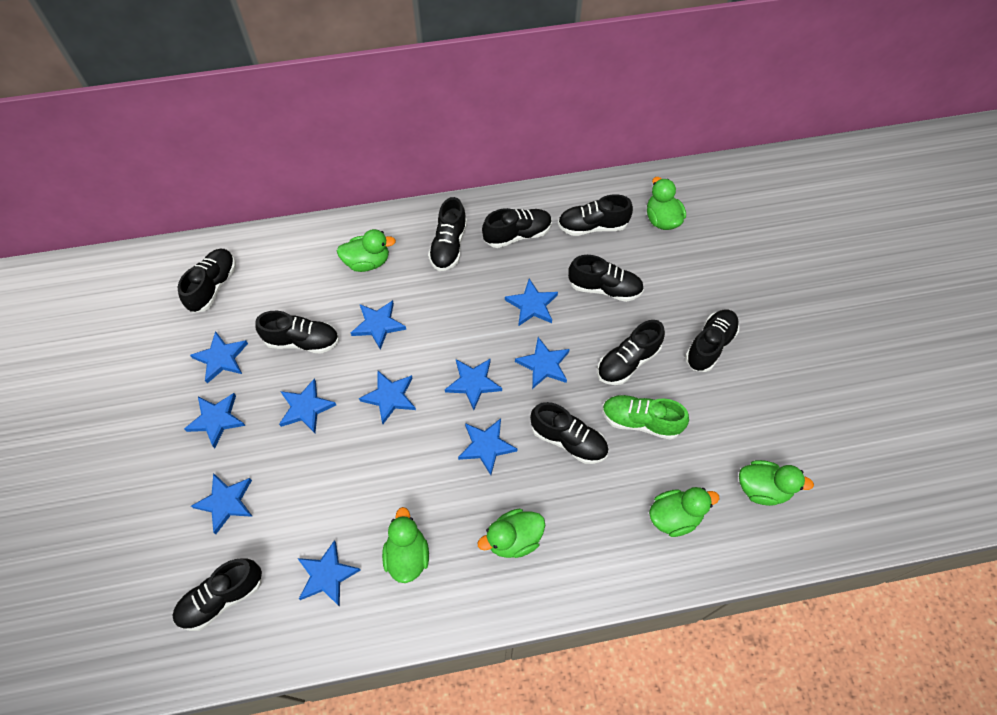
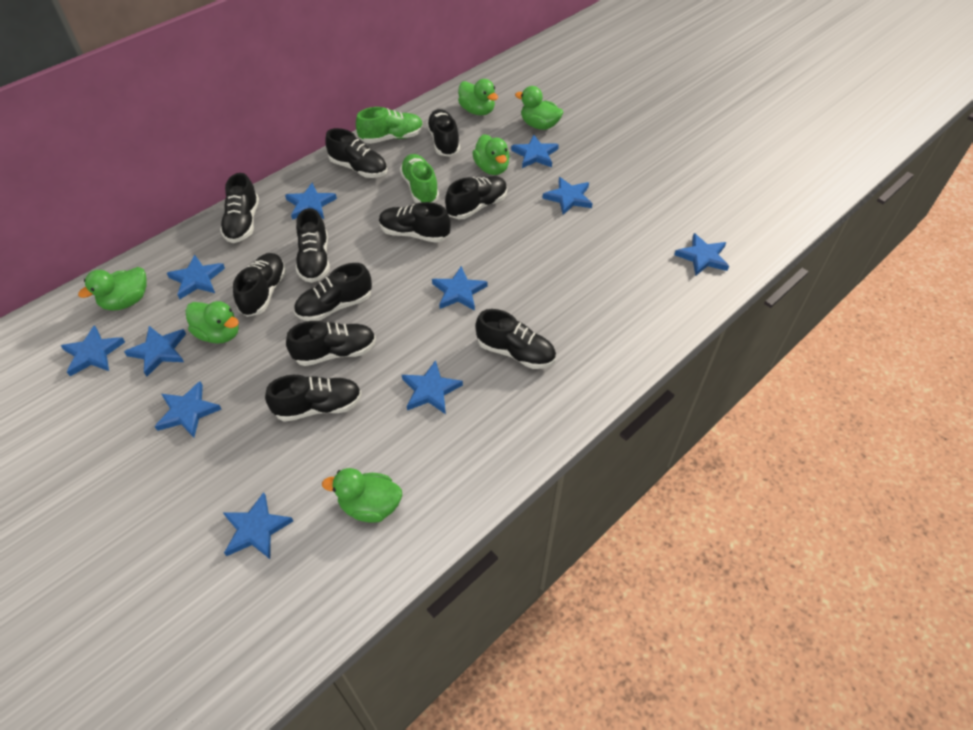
black shoe: [172,558,262,631] [178,249,236,313] [255,311,339,354] [428,197,467,271] [482,208,552,248] [530,402,608,464] [558,194,633,236] [568,255,644,302] [597,320,665,385] [685,309,739,372] = 10 -> [220,173,259,243] [233,253,286,317] [265,375,362,422] [286,321,376,366] [294,263,372,321] [296,208,330,283] [325,128,387,178] [379,202,451,243] [426,109,460,157] [445,176,507,219] [475,309,556,369] = 11
green shoe: [602,395,689,440] = 1 -> [356,107,424,144] [400,154,439,203] = 2

